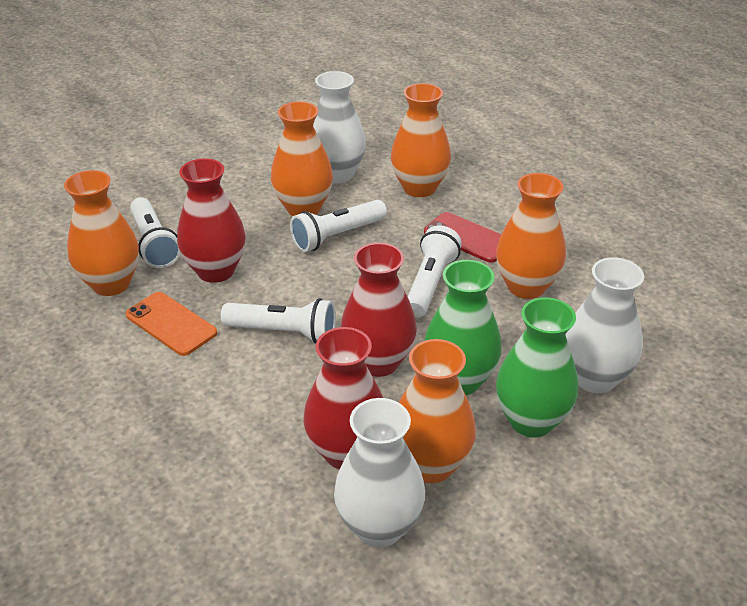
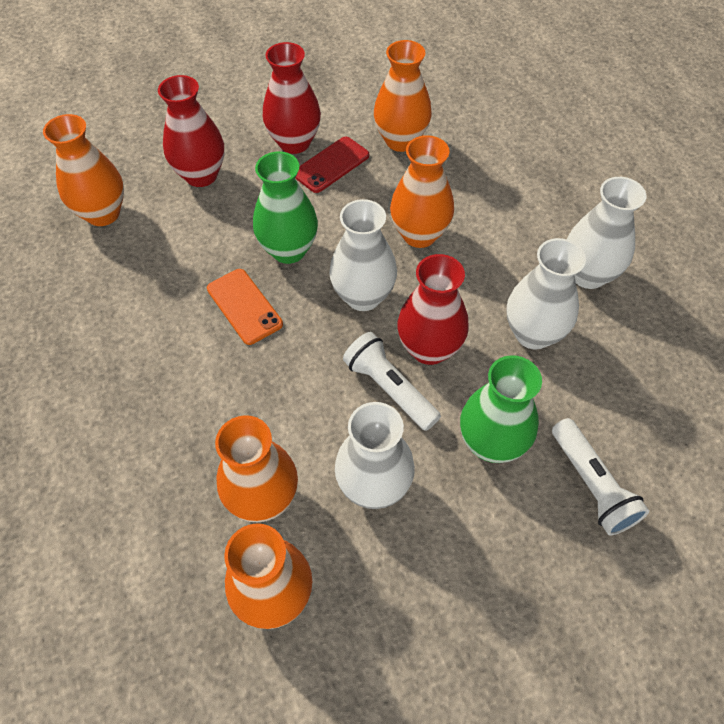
white flashlight: [130,197,180,268] [221,298,336,344] [290,200,387,252] [408,225,462,318] = 4 -> [343,332,441,431] [552,418,649,535] = 2
white vase: [313,71,366,184] [334,398,425,547] [565,257,644,393] = 3 -> [329,199,397,311] [335,402,415,509] [507,238,586,349] [567,177,646,289] = 4

